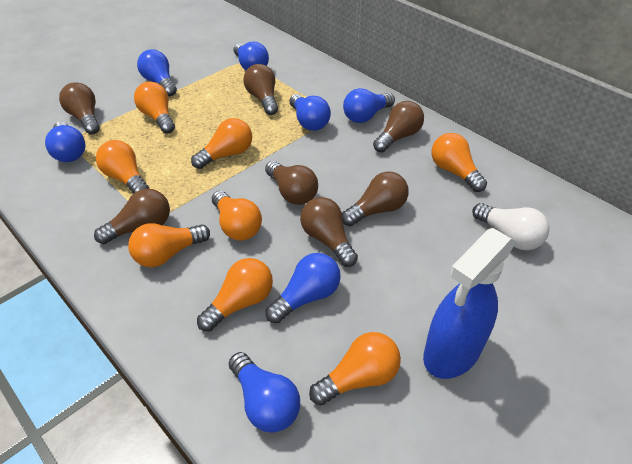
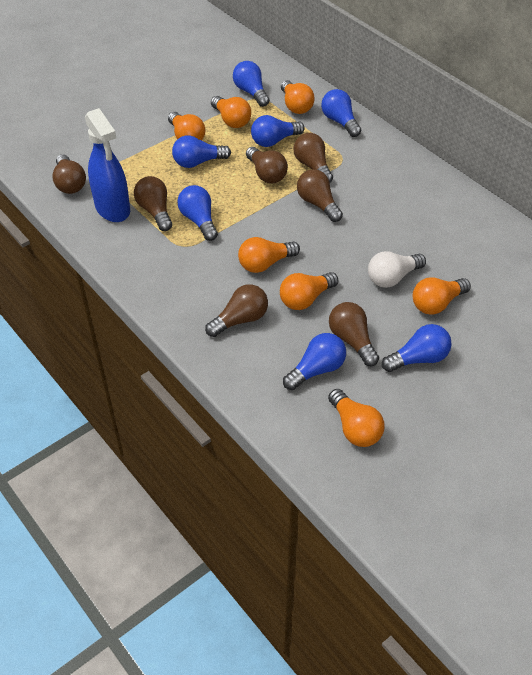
orange light bulb: [96,140,149,193] [128,223,210,267] [134,82,175,133] [191,118,252,169] [197,258,273,332] [212,191,262,241] [309,332,401,405] [432,133,487,192] = 8 -> [168,112,205,141] [211,96,251,128] [238,237,300,273] [280,272,338,310] [281,80,315,114] [328,389,385,447] [412,277,471,315] = 7

